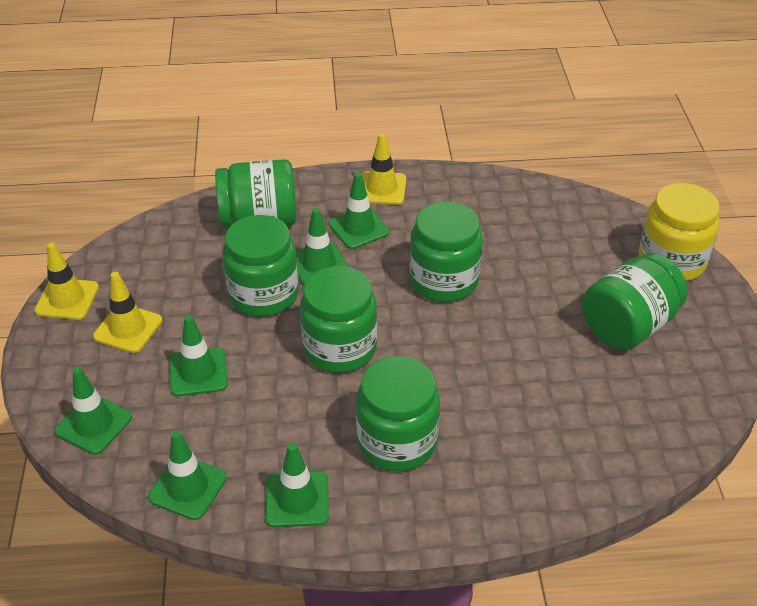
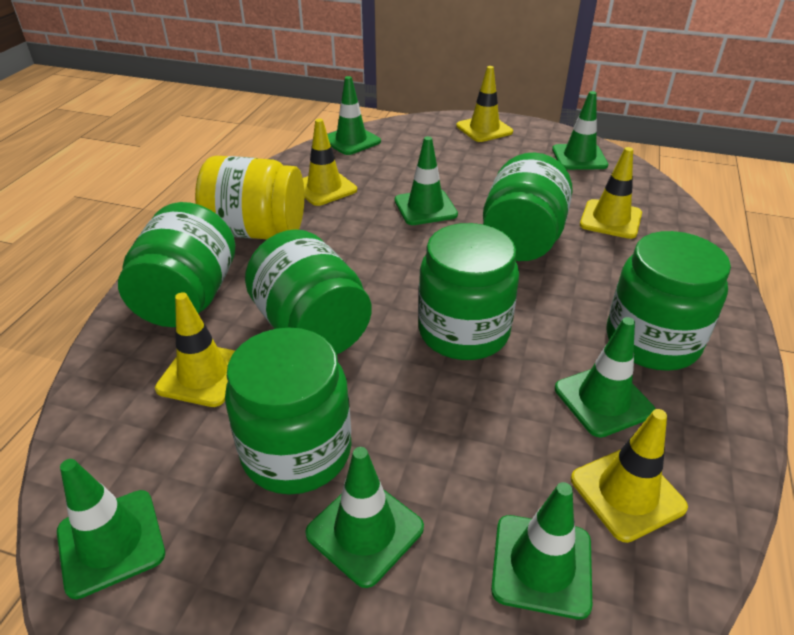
green traffic cone: [54,367,132,455] [148,431,227,520] [169,315,228,397] [265,443,329,527] [296,208,349,286] [328,172,390,249] = 6 -> [57,459,165,599] [305,447,424,588] [327,76,381,155] [395,136,458,225] [491,482,592,619] [552,91,608,170] [555,317,655,438] = 7
yellow traffic cone: [34,242,99,320] [93,272,162,353] [361,133,406,205] = 3 -> [155,292,235,407] [303,119,357,206] [456,66,513,142] [571,409,688,543] [580,147,642,239] = 5

